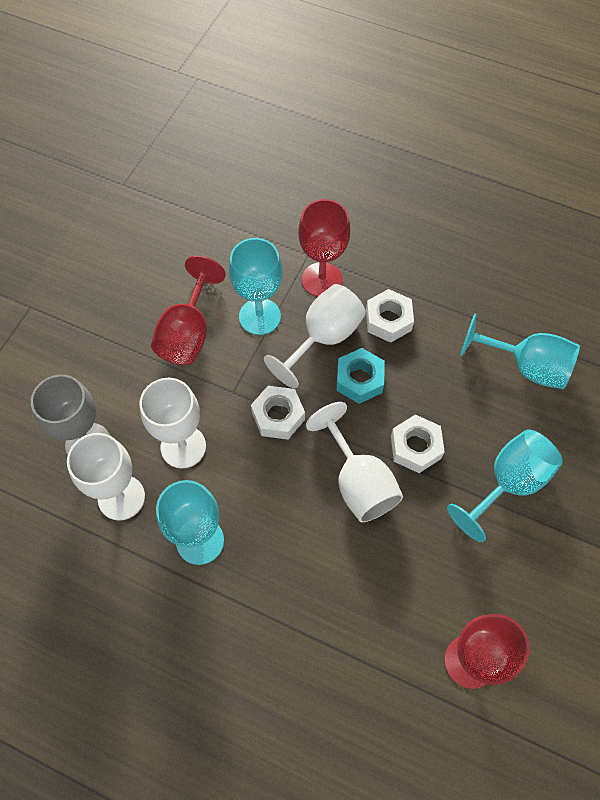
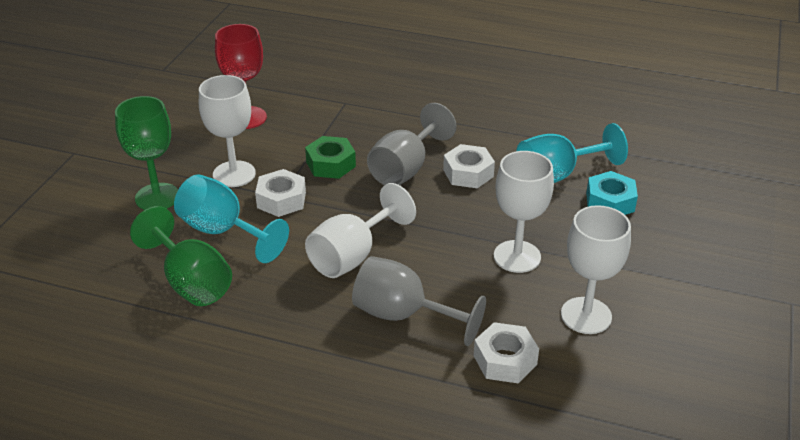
green goblet: none = 0 -> [115,96,178,210] [130,206,232,306] = 2
green nut: none = 0 -> [305,136,356,179] = 1
grey goblet: [31,375,110,455] = 1 -> [352,256,486,346] [367,103,457,185] = 2
red goblet: [151,255,226,365] [298,199,350,297] [444,614,529,689] = 3 -> [215,24,267,129] = 1
turquoise goblet: [156,480,224,565] [229,238,282,335] [447,429,563,542] [460,313,580,389] = 4 -> [174,174,289,263] [516,123,628,183] = 2

